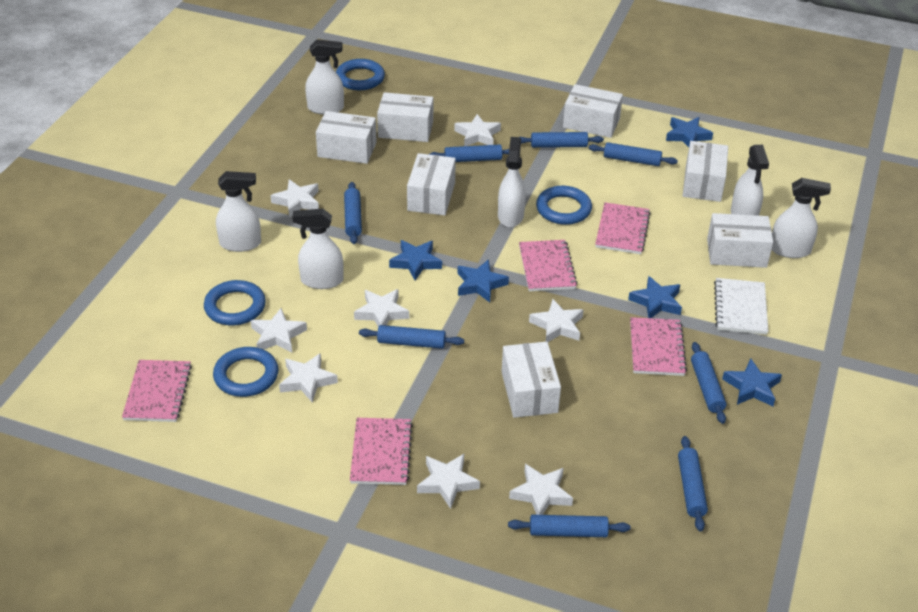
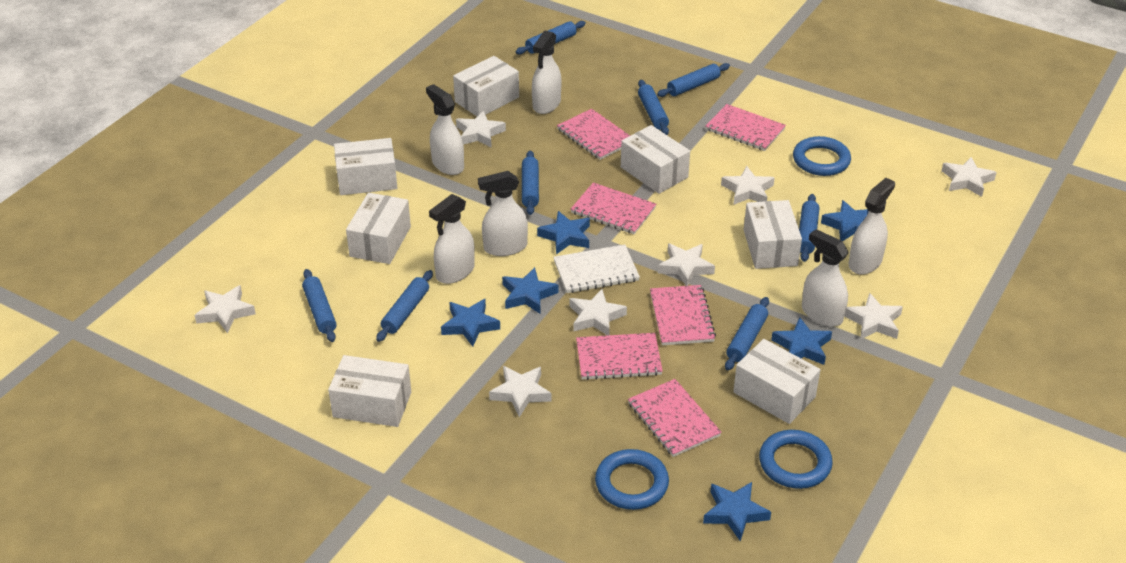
blue ring: [204,280,266,325] [213,347,278,397] [336,59,385,90] [536,186,592,225] = 4 -> [595,449,669,510] [759,430,833,489] [793,136,851,176] = 3
blue star: [389,240,442,280] [458,259,509,303] [628,276,682,318] [666,117,713,147] [722,358,782,406] = 5 -> [441,299,500,347] [502,267,558,314] [537,211,590,254] [703,482,771,541] [771,317,832,365] [821,200,869,241] = 6
pink notebook: [122,360,192,422] [350,418,413,485] [519,240,577,291] [595,202,651,254] [630,317,687,376] = 5 -> [557,109,630,160] [570,182,656,234] [576,333,663,380] [628,379,722,457] [650,285,716,345] [705,104,786,151] = 6

